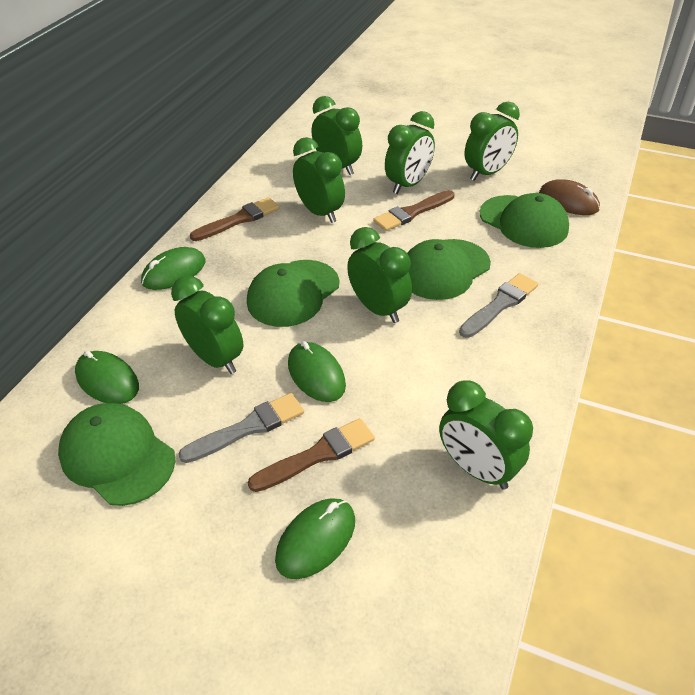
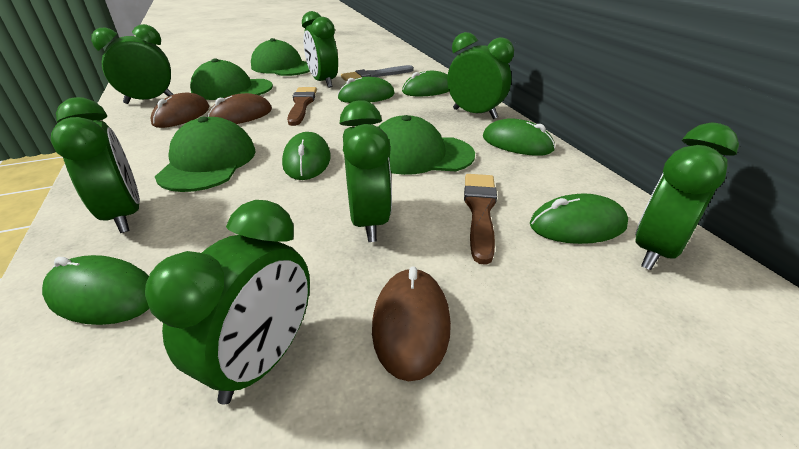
brown brush: [190,197,279,241] [248,418,375,492] [373,190,454,231] = 3 -> [287,87,317,126] [464,174,497,265] = 2
brown mouse: [539,179,600,215] = 1 -> [150,92,209,128] [208,93,272,124] [372,266,451,381] = 3
green mouse: [75,351,139,404] [141,247,206,290] [275,498,355,579] [288,341,346,402] = 4 -> [42,255,150,325] [282,132,331,180] [337,77,395,103] [402,71,449,96] [482,118,555,156] [530,194,628,244] = 6
grey brush: [178,393,304,463] [459,273,538,338] = 2 -> [341,65,414,82] = 1

